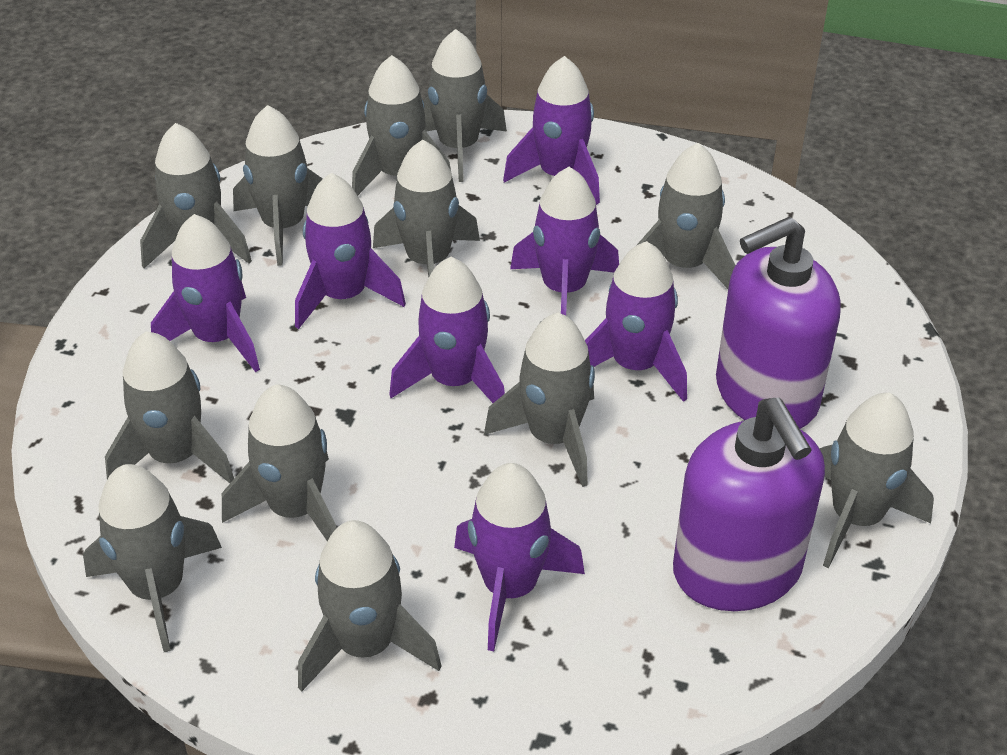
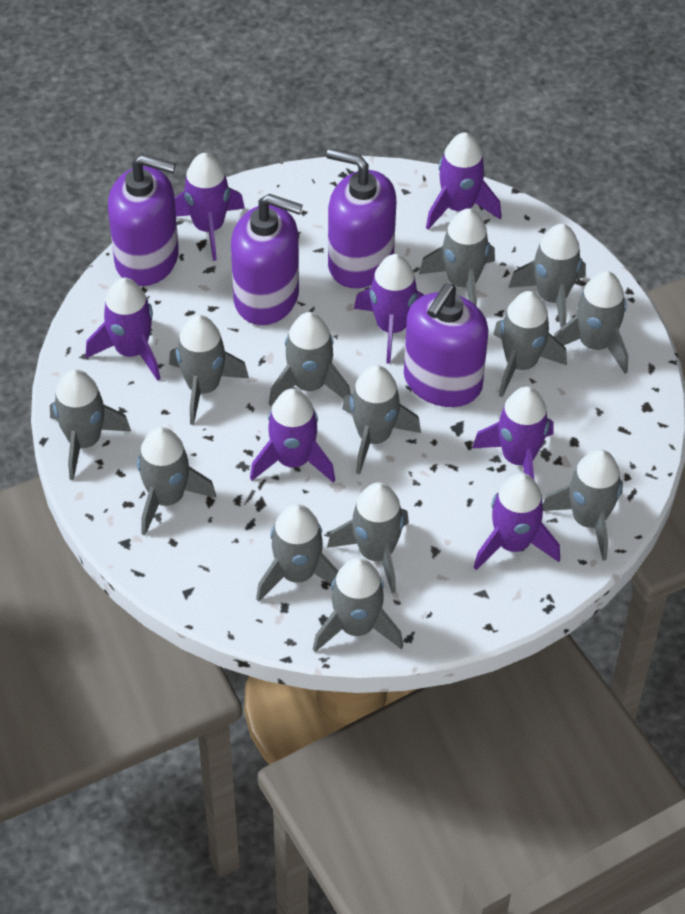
grey rocket: [83,464,222,652] [105,331,234,483] [140,123,252,268] [222,384,336,541] [233,105,323,266] [298,520,441,692] [352,55,451,196] [373,140,480,278] [423,29,507,182] [484,313,595,487] [637,143,736,289] [819,393,934,568] = 12 -> [50,369,131,480] [137,427,216,535] [169,315,249,425] [256,504,338,602] [269,312,351,406] [313,558,403,652] [327,482,409,593] [342,365,421,474] [419,209,495,306] [493,291,567,397] [508,224,586,328] [543,449,623,561] [553,271,628,374] = 13
purple soap dispenser: [673,398,825,611] [716,217,841,429] = 2 -> [108,154,179,286] [231,194,303,325] [326,148,396,288] [404,284,488,407] = 4

